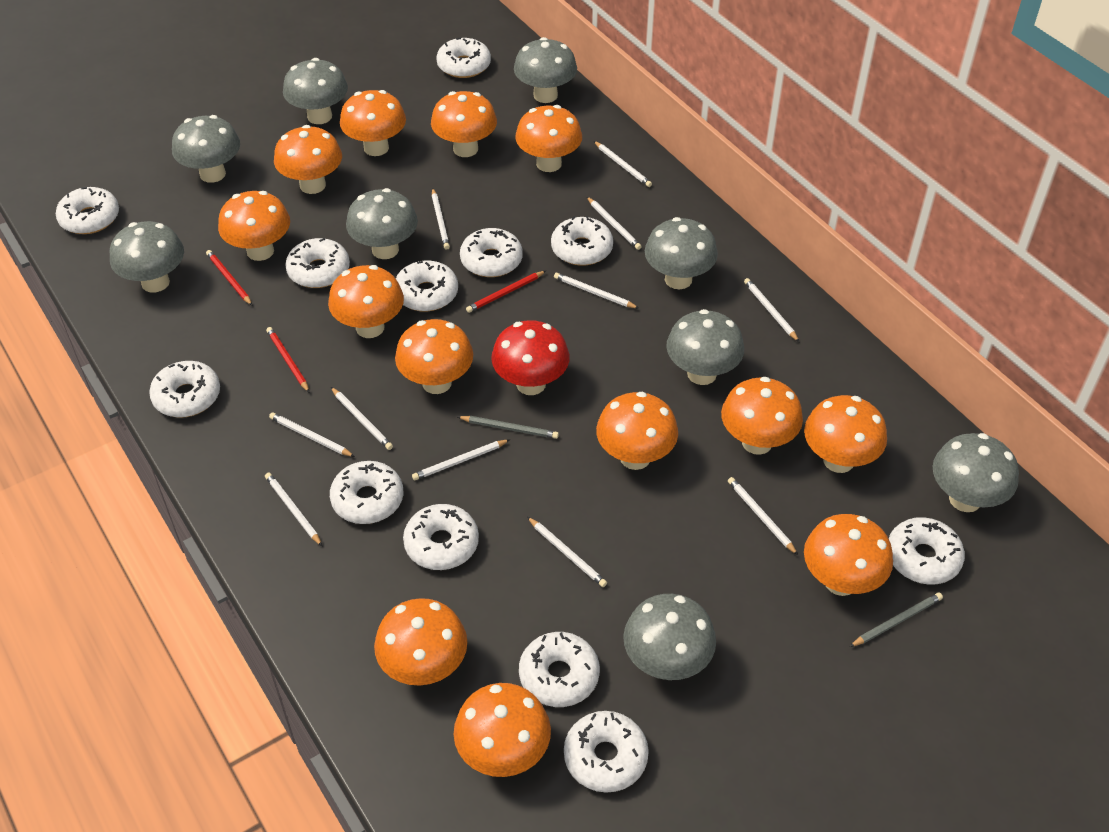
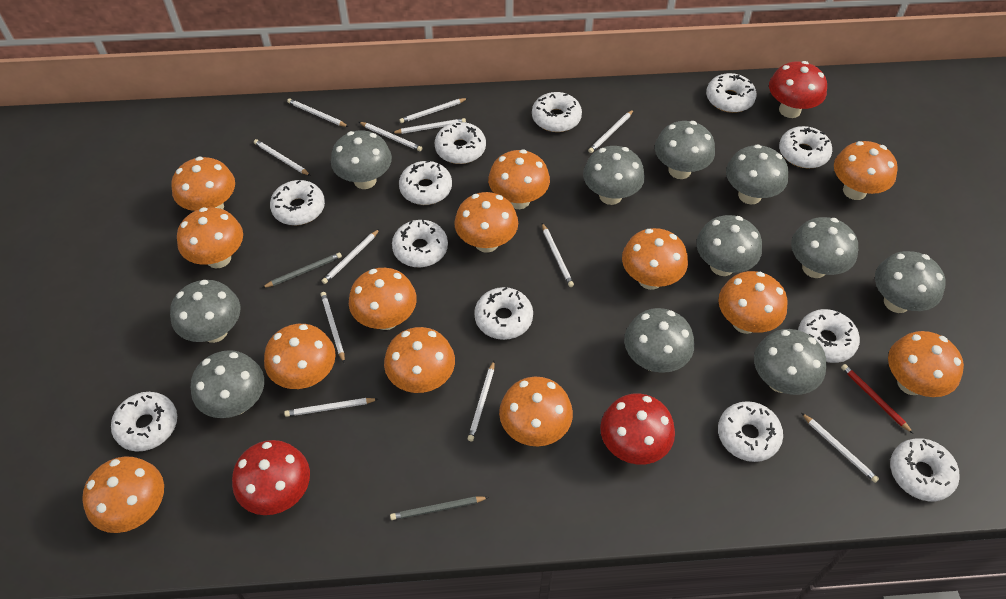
grey mushroom: [110,221,184,292] [172,115,240,183] [283,58,348,124] [346,188,418,259] [514,37,577,103] [623,594,716,680] [645,217,718,289] [666,309,744,385] [933,433,1019,512] = 9 -> [170,280,240,343] [191,350,264,418] [331,130,392,189] [583,146,645,205] [624,308,694,373] [655,121,715,179] [696,215,762,276] [726,144,788,205] [754,329,826,395] [791,217,858,278] [875,251,945,313] = 11
red mushroom: [491,320,570,395] = 1 -> [232,440,310,515] [600,393,675,465] [769,61,827,118] = 3
red pencil: [206,250,253,306] [266,327,310,393] [466,271,546,313] = 3 -> [841,364,913,433] = 1
white pencil: [265,472,322,546] [269,412,355,457] [331,387,393,450] [412,439,510,480] [432,188,450,250] [527,517,607,587] [554,273,639,309] [587,197,642,250] [594,141,652,187] [728,477,798,555] [744,278,799,342] = 11 -> [254,139,311,176] [284,398,378,417] [287,98,349,127] [320,292,345,363] [322,229,380,284] [359,122,422,151] [392,118,466,134] [399,98,468,123] [468,361,495,441] [542,223,574,287] [588,110,634,153] [802,413,879,483] = 12

